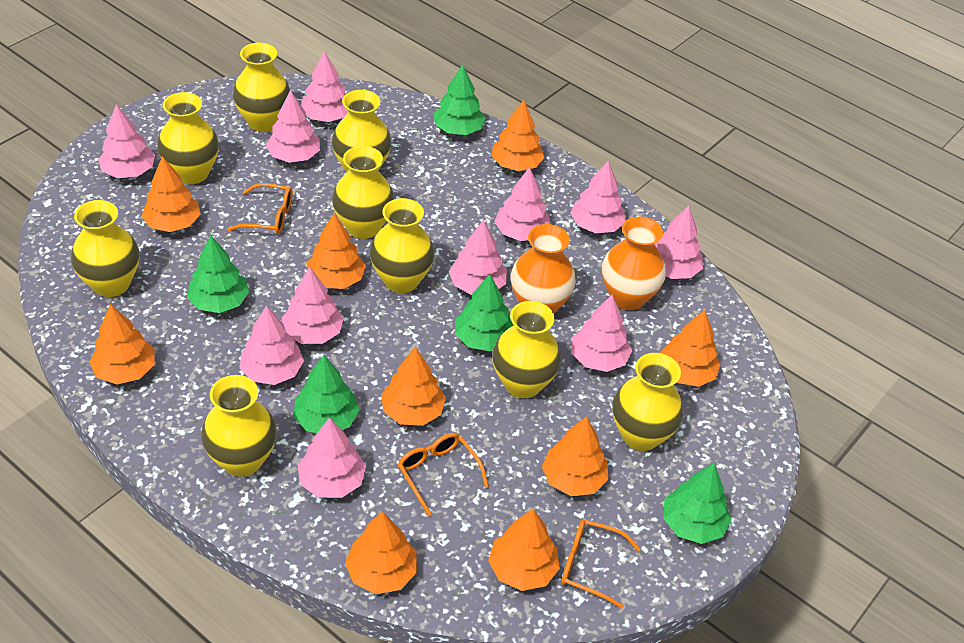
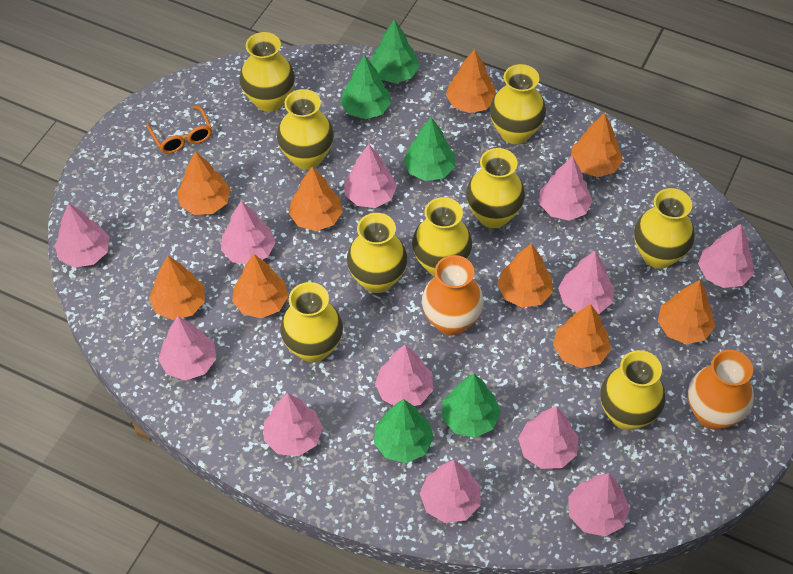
orange glasses: [227,183,293,234] [397,433,489,516] [561,519,640,609] = 3 -> [147,106,212,154] = 1
pink tree: [98,104,155,178] [239,305,304,385] [266,90,320,163] [282,267,344,344] [298,417,366,498] [301,51,348,122] [449,220,507,295] [494,167,550,241] [570,161,626,233] [572,295,632,372] [655,205,703,279] = 11 -> [54,203,110,268] [158,316,216,381] [221,201,276,264] [264,393,323,456] [344,144,397,208] [375,345,433,406] [420,460,481,523] [518,406,578,469] [539,156,593,221] [558,251,614,314] [568,473,630,537] [698,224,754,288] = 12

